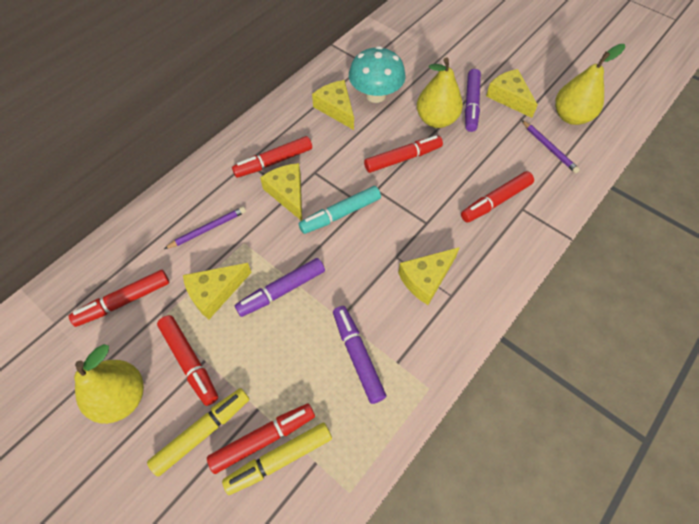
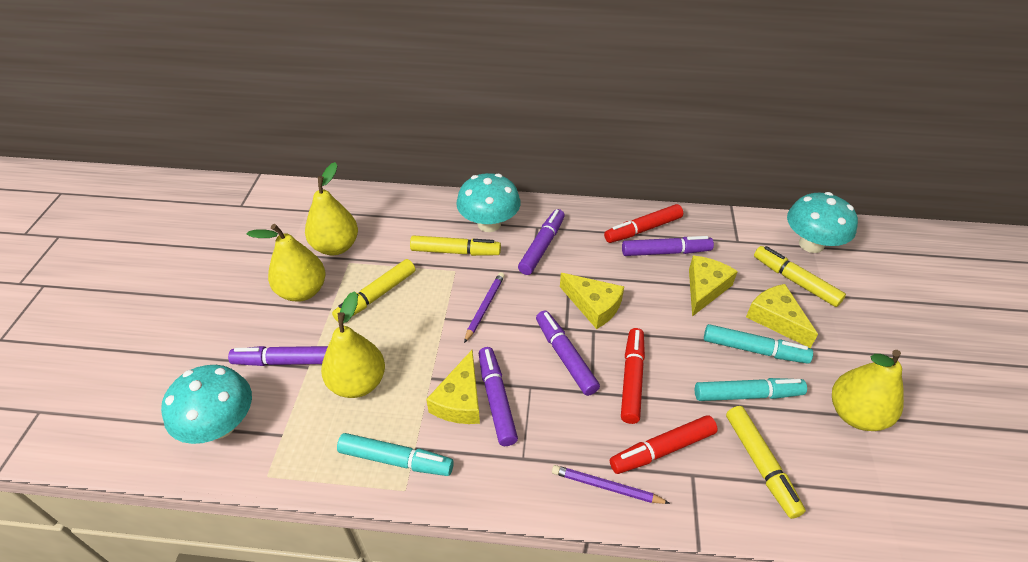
purple marker: [235,258,325,317] [333,306,387,404] [465,69,481,132] = 3 -> [228,346,328,366] [479,347,518,446] [518,209,565,275] [536,310,600,396] [622,236,714,256] = 5
red marker: [69,270,169,327] [157,315,218,406] [207,403,315,474] [232,136,312,178] [364,136,443,173] [461,171,534,222] = 6 -> [604,204,683,243] [610,415,718,474] [621,328,645,424] = 3
turquoise marker: [299,186,381,234] = 1 -> [337,433,454,476] [695,378,807,401] [704,324,813,364] = 3
turquoise mushroom: [349,46,406,103] = 1 -> [161,365,252,444] [456,173,520,232] [787,192,858,253] = 3
yellow cheese: [183,263,252,319] [260,163,302,221] [312,80,354,130] [398,247,460,305] [486,69,538,118] = 5 -> [426,350,480,424] [560,273,624,329] [689,255,738,317] [746,284,818,348] = 4
yellow marker: [147,388,249,477] [222,423,332,495] = 2 -> [332,259,415,322] [410,235,501,256] [726,406,806,519] [754,246,846,307] = 4
yellow pear: [74,344,144,424] [417,57,463,128] [555,44,625,125] = 3 -> [247,224,325,302] [305,162,358,255] [321,291,385,398] [832,350,904,431] = 4

